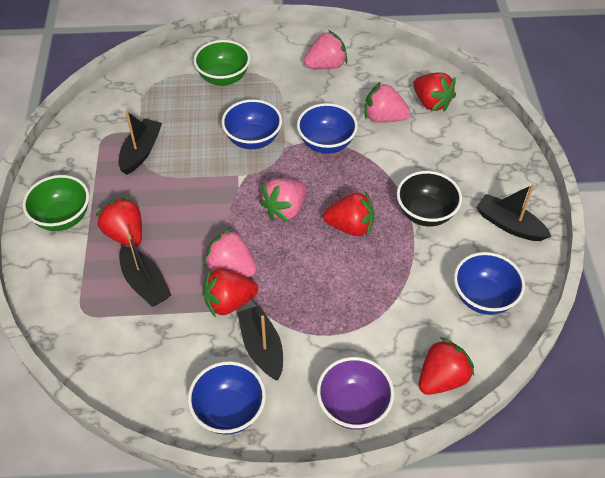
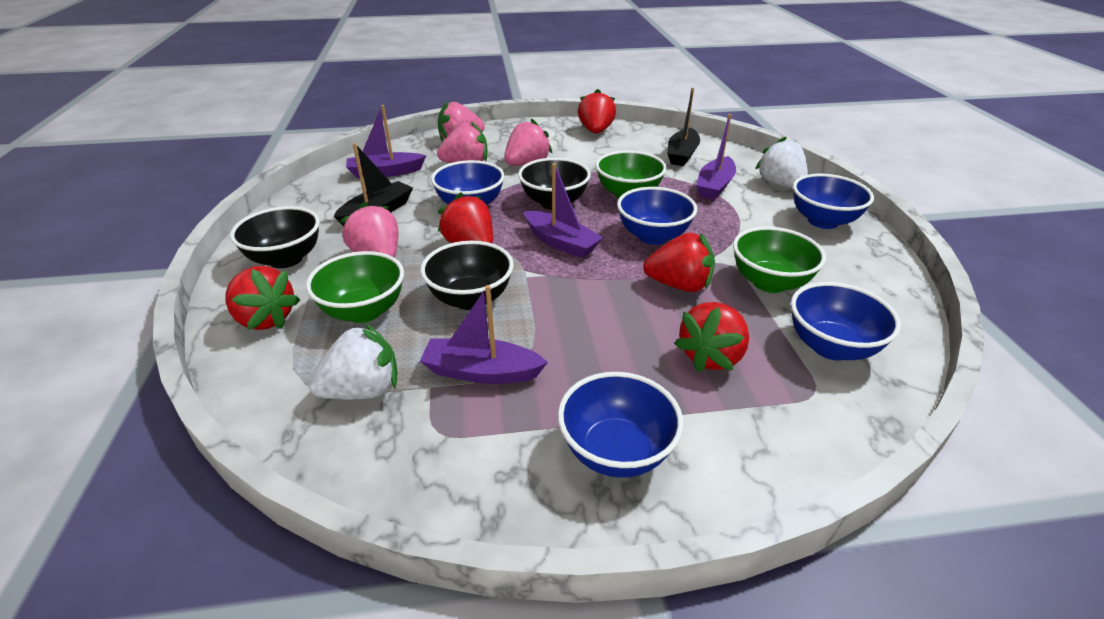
black boat: [119,111,162,175] [119,234,171,307] [237,305,283,380] [476,184,551,241] = 4 -> [334,143,413,227] [667,88,700,166] = 2
black bowl: [397,171,462,227] = 1 -> [230,206,320,268] [420,241,514,310] [518,158,591,210] = 3
blue bowl: [188,361,266,435] [222,99,282,149] [297,103,358,154] [454,252,525,315] = 4 -> [431,160,505,205] [558,372,683,478] [617,187,697,245] [791,282,901,360] [793,174,874,229] = 5
green bowl: [22,175,89,231] [193,40,250,86] = 2 -> [306,251,404,323] [595,150,667,199] [733,227,826,293] = 3
purple boat: none = 0 -> [346,105,426,179] [420,285,548,384] [524,163,603,258] [696,114,736,200] = 4
purple bowl: [317,357,394,430] = 1 -> none = 0
white strawberry: none = 0 -> [308,323,397,400] [755,137,808,188] = 2

